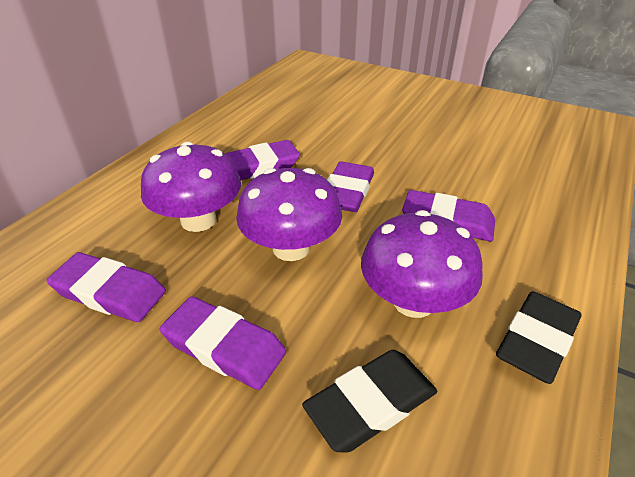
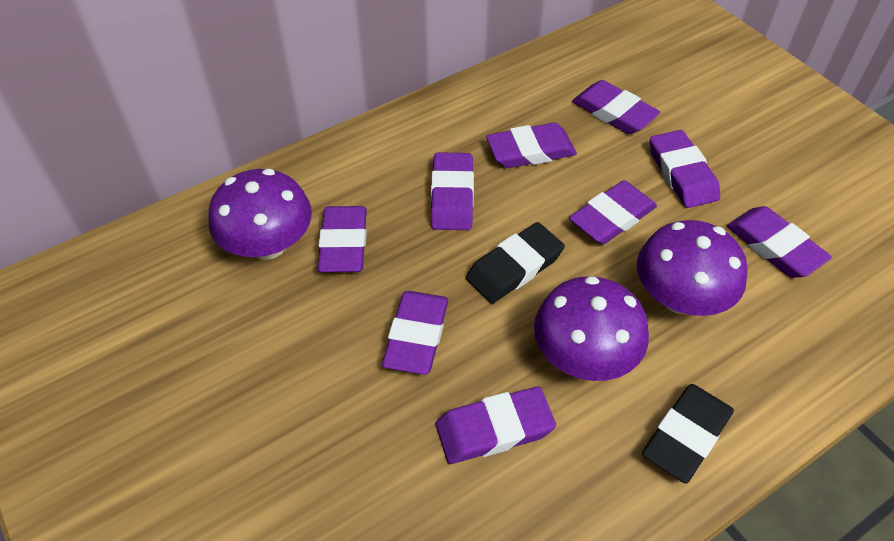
purple eraser: [46,252,166,322] [160,296,286,390] [226,140,300,180] [327,162,374,212] [402,190,495,242] = 5 -> [318,206,367,272] [382,291,448,375] [431,152,474,230] [436,387,556,464] [486,122,577,168] [569,180,657,245] [572,80,660,134] [650,130,720,208] [727,206,832,278] = 9

